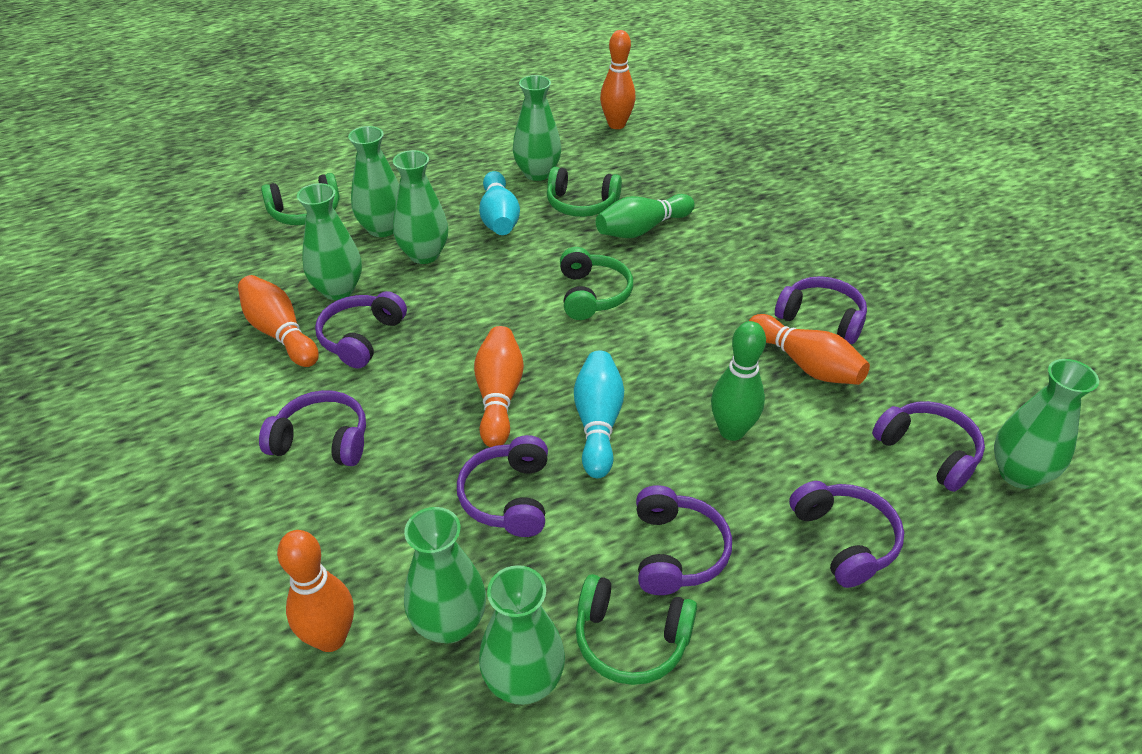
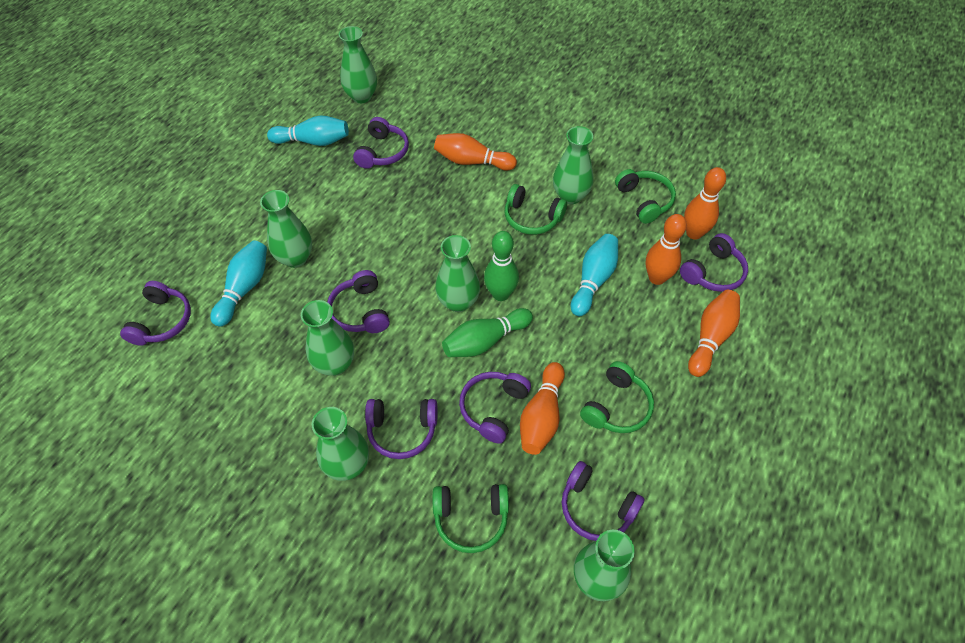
turquoise bowling pin: [479,171,520,235] [574,351,624,478] = 2 -> [210,240,267,327] [267,115,349,146] [571,234,618,316] = 3

